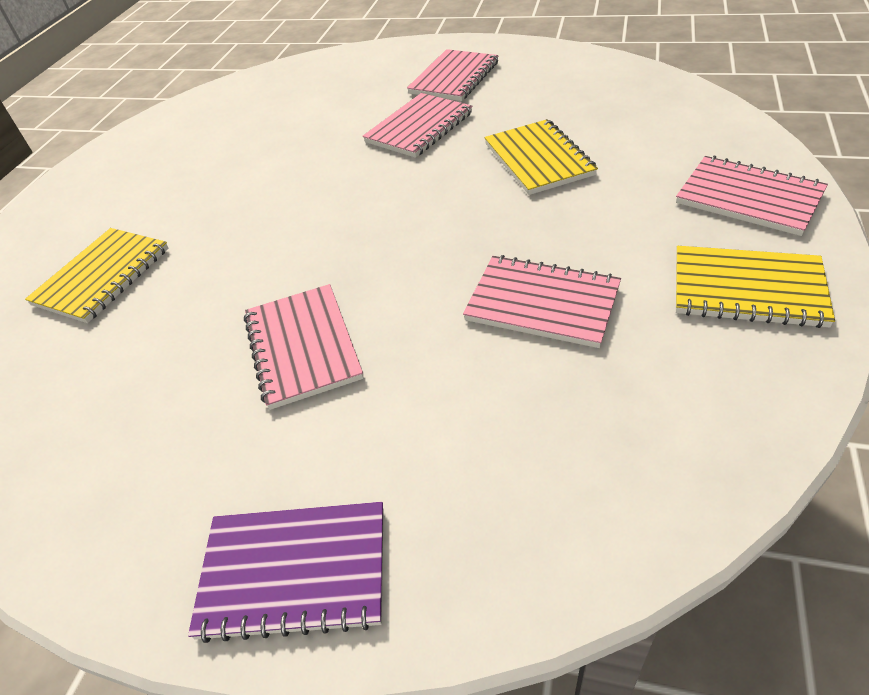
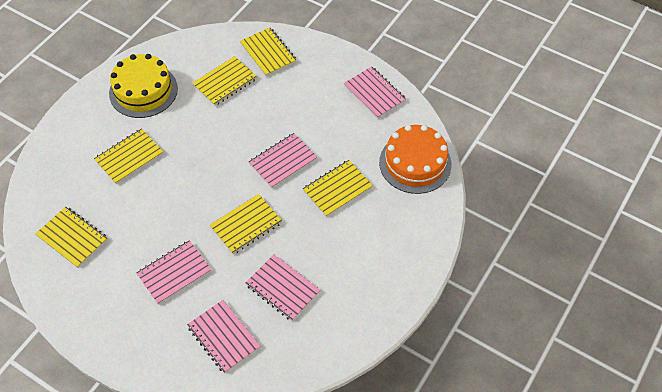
orange cake: none = 0 -> [379,125,452,194] = 1
purple notebook: [188,502,383,643] = 1 -> none = 0
yellow cake: none = 0 -> [109,54,178,118] = 1
yellow notebook: [25,228,168,323] [484,119,598,195] [676,246,835,328] = 3 -> [35,207,108,268] [94,129,163,184] [192,56,257,106] [210,194,282,254] [240,28,296,76] [303,160,373,217] = 6

